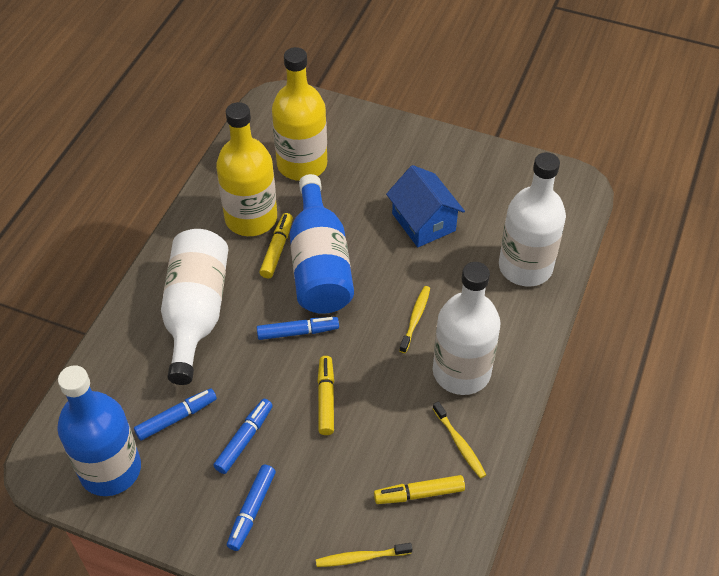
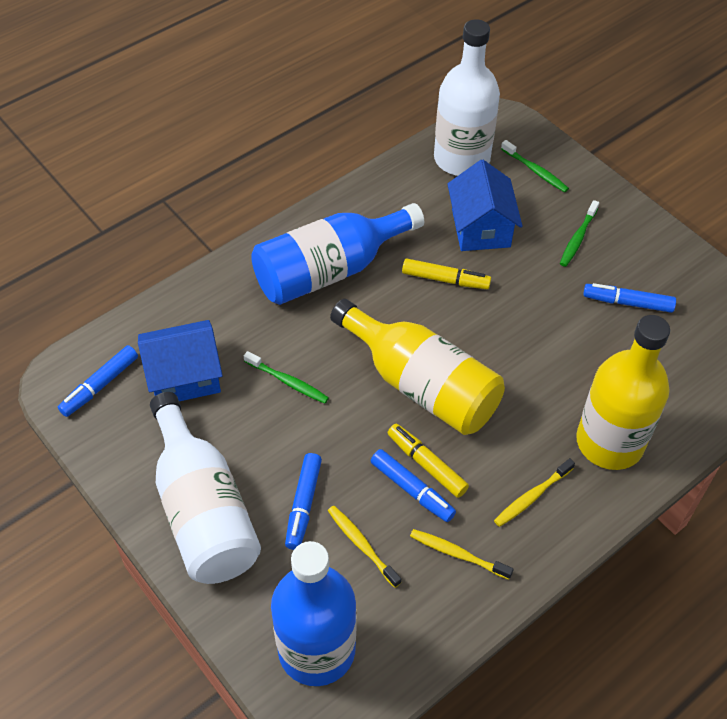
blue house: [386,165,465,247] = 1 -> [138,320,223,401] [447,160,523,251] = 2
green toothbrush: none = 0 -> [244,351,329,404] [501,140,569,192] [560,200,599,267] = 3
white bottle: [161,229,228,385] [433,262,501,395] [499,152,566,287] = 3 -> [150,392,261,584] [434,19,500,176] = 2
yellow marker: [259,213,293,279] [317,356,334,435] [374,475,465,504] = 3 -> [388,424,469,498] [402,258,491,289] = 2

